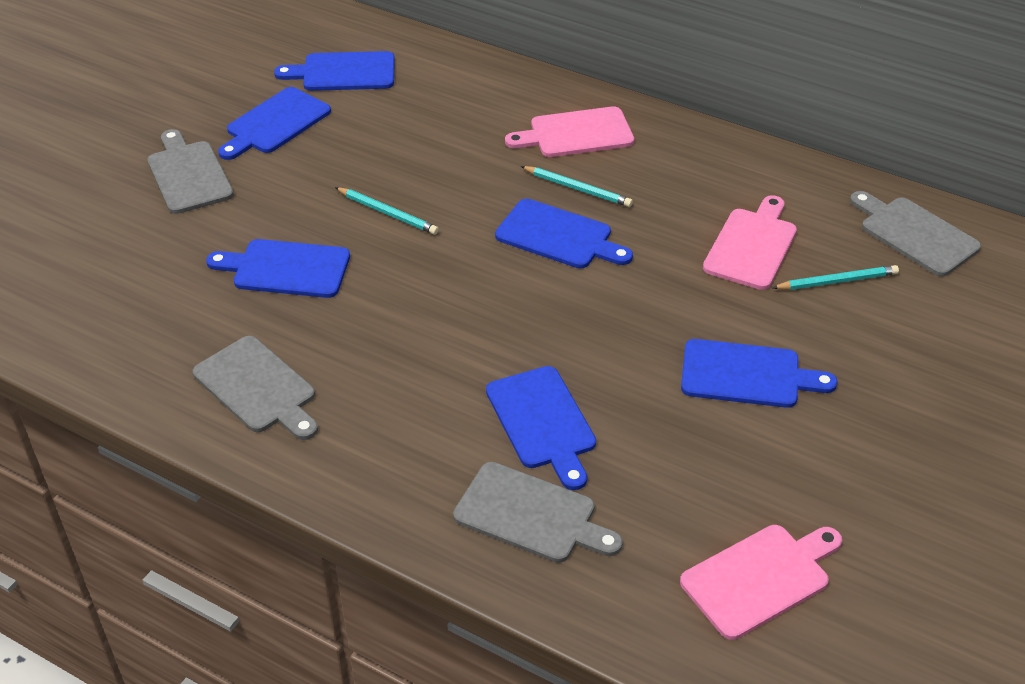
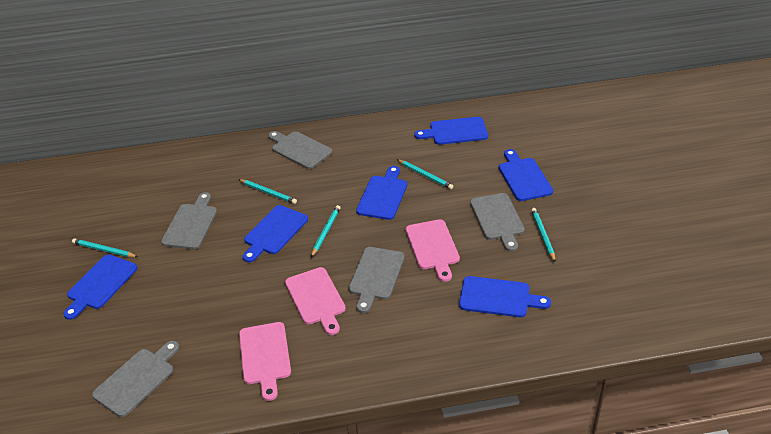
grey cutting board: [147,129,234,214] [193,336,318,440] [453,462,623,563] [850,191,981,276] = 4 -> [92,341,179,417] [161,192,217,249] [268,131,333,169] [349,247,405,313] [470,193,525,252] = 5
turquoise pencil: [335,187,439,235] [521,166,633,207] [772,265,899,290] = 3 -> [72,238,138,257] [238,179,297,204] [311,205,340,257] [397,159,453,189] [531,208,555,262] = 5

